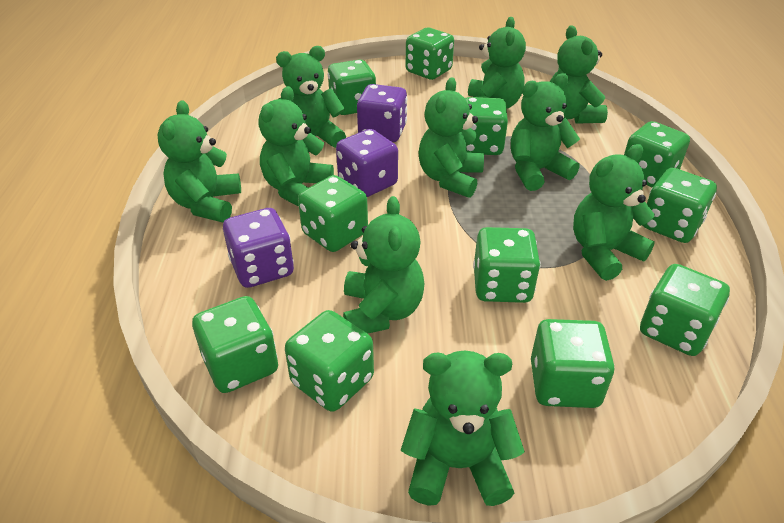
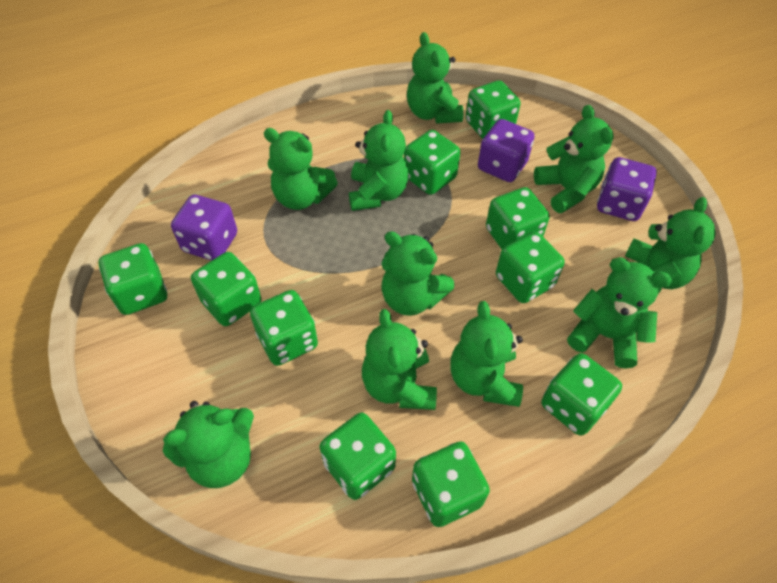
green dice: [192,296,278,393] [285,310,374,412] [298,175,368,252] [328,59,376,115] [406,28,454,80] [465,97,508,155] [473,227,541,303] [531,319,615,408] [624,121,690,187] [640,264,730,356] [642,168,717,243] = 11 -> [98,243,167,315] [191,252,262,326] [250,290,318,366] [319,413,396,500] [404,130,460,195] [412,441,490,527] [466,80,521,139] [486,187,550,249] [496,232,565,303] [541,353,622,436] = 10

